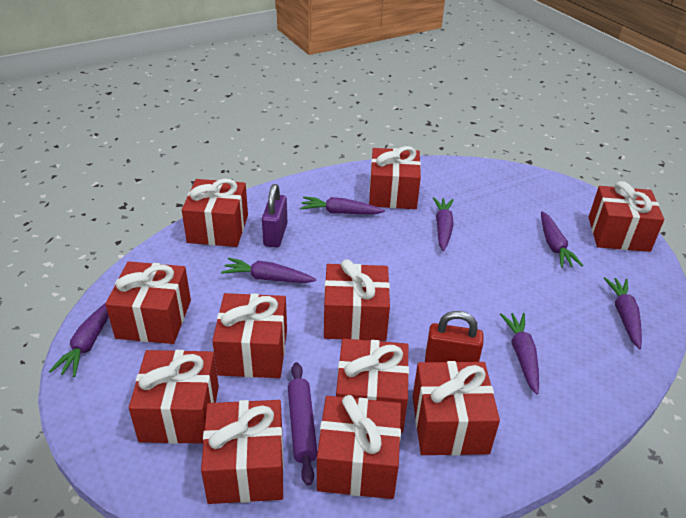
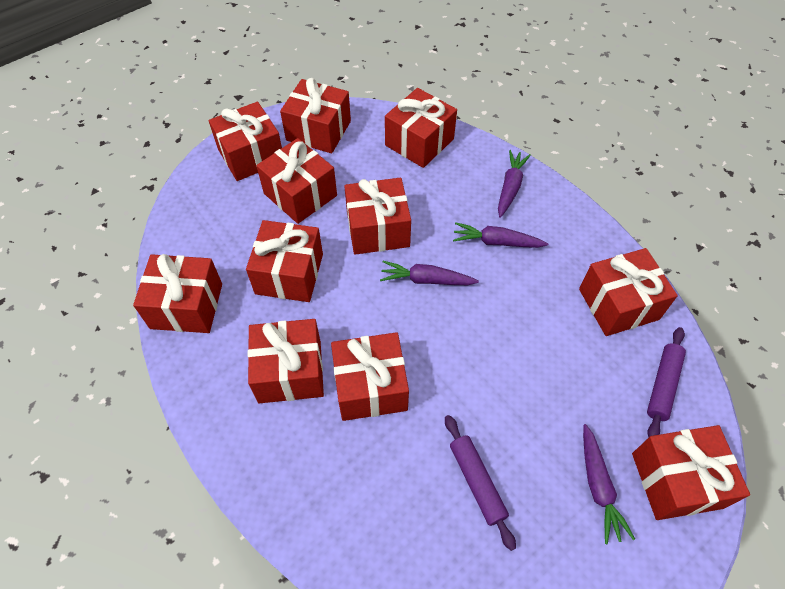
purple carrot: [49,303,109,377] [221,258,316,283] [300,196,385,214] [433,197,454,251] [500,313,539,395] [541,211,583,268] [604,277,642,349] = 7 -> [380,261,479,285] [453,222,548,248] [498,150,531,218] [583,424,635,544] = 4
purple padlock: [262,184,288,248] = 1 -> none = 0
purple rolling pin: [288,362,317,486] = 1 -> [445,415,516,551] [647,327,686,437] = 2
red padlock: [425,311,484,362] = 1 -> none = 0

